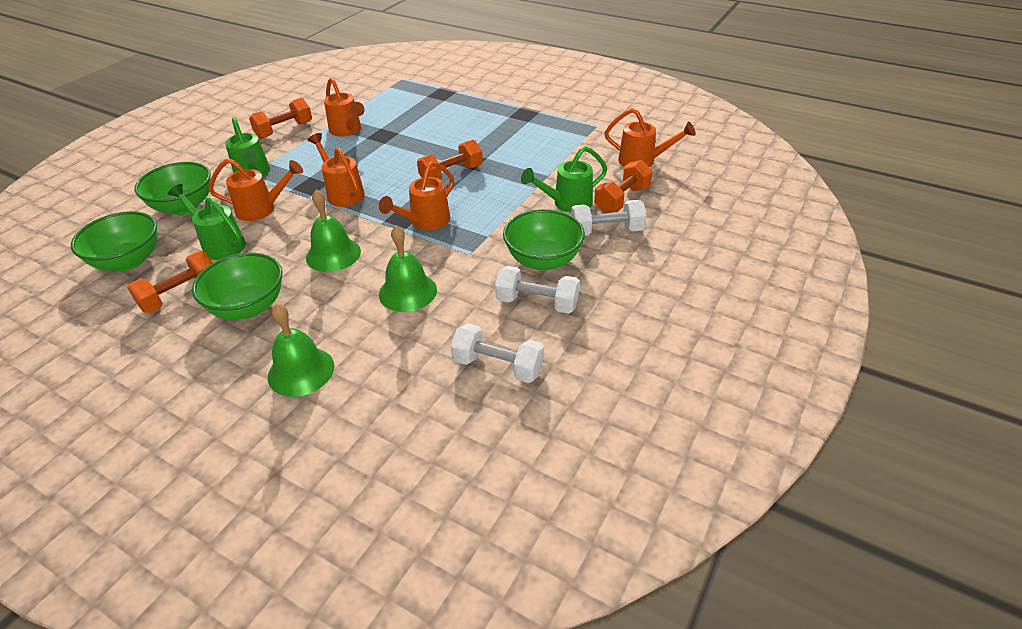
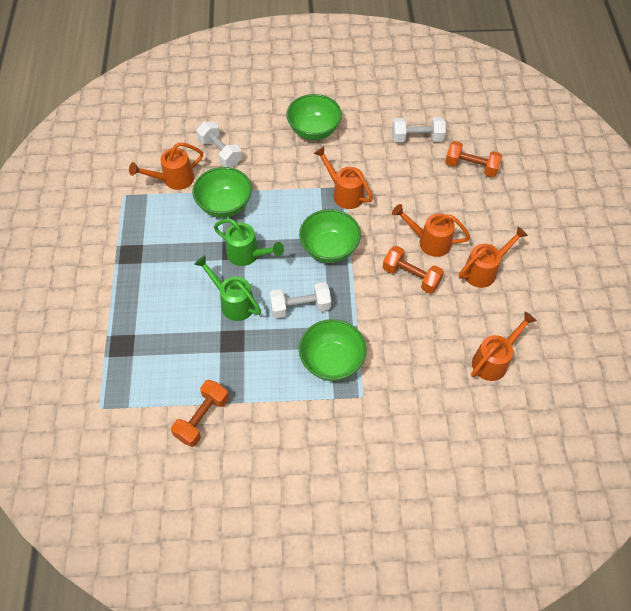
green bell: [268,304,334,397] [306,189,361,272] [379,225,437,312] = 3 -> none = 0
green watering can: [168,184,246,260] [225,117,270,177] [521,146,607,213] = 3 -> [194,255,261,321] [214,219,284,266] = 2
orange dumbbell: [127,251,213,313] [249,98,312,139] [417,140,483,180] [594,160,653,213] = 4 -> [171,380,229,447] [383,246,444,294] [445,141,502,177] = 3

